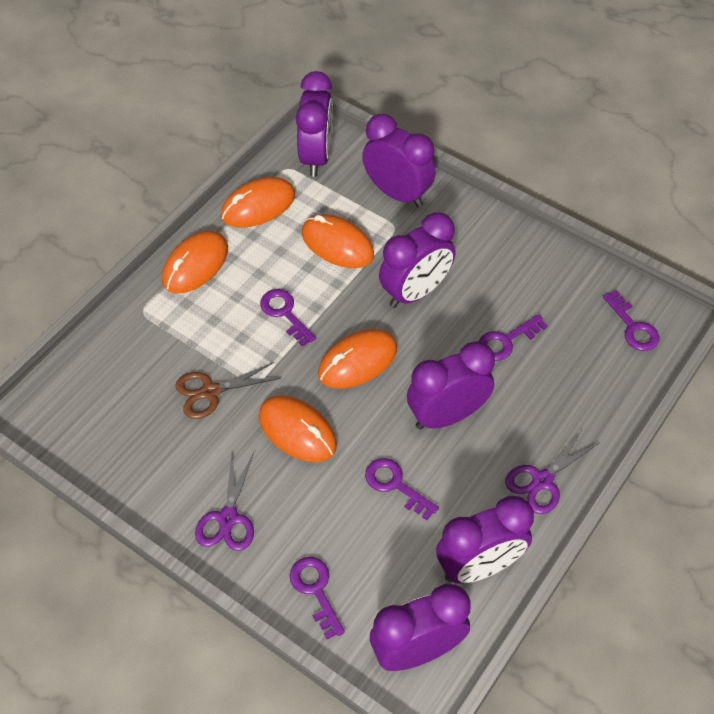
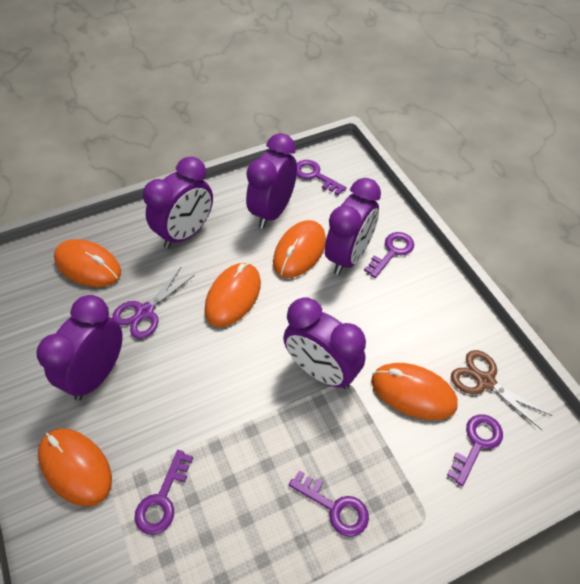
purple clock: [296,71,333,177] [362,114,436,207] [370,584,471,671] [379,212,455,308] [407,341,495,430] [436,496,534,584] = 6 -> [36,295,123,401] [143,157,213,249] [246,133,297,229] [283,297,366,389] [325,178,381,275] = 5
purple scissors: [195,453,254,551] [505,430,600,514] = 2 -> [112,267,195,339] = 1

